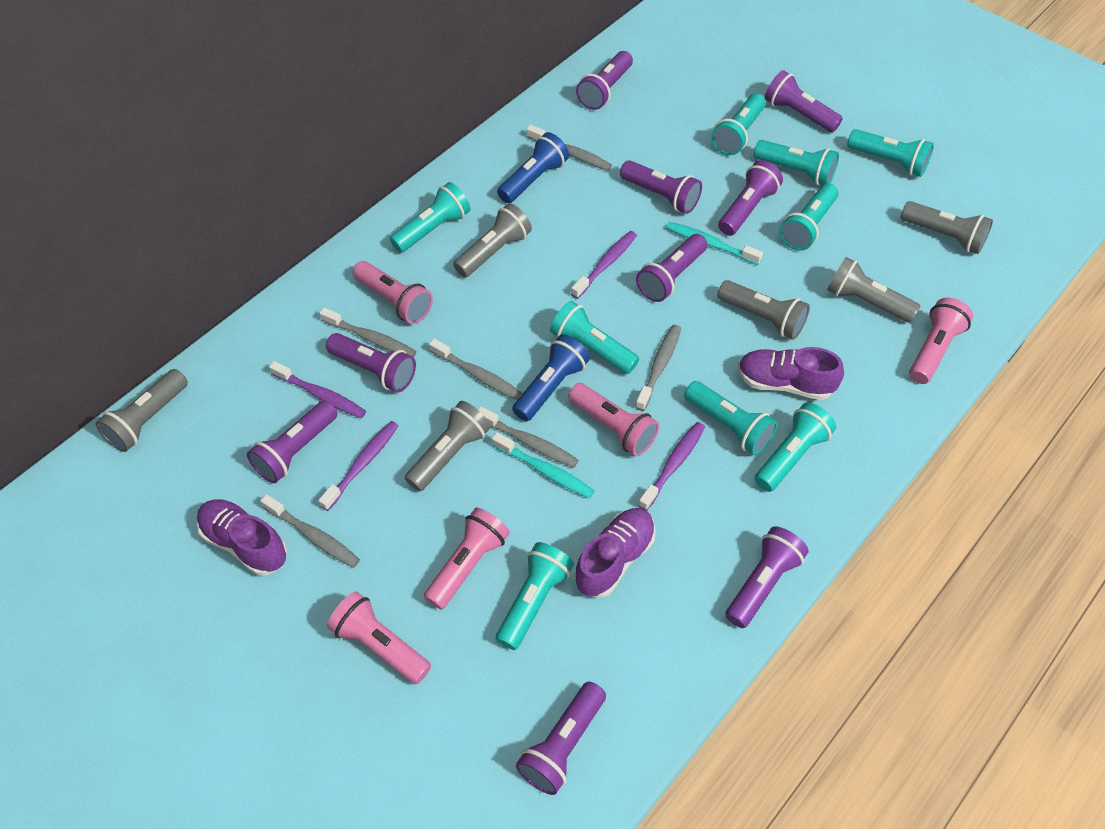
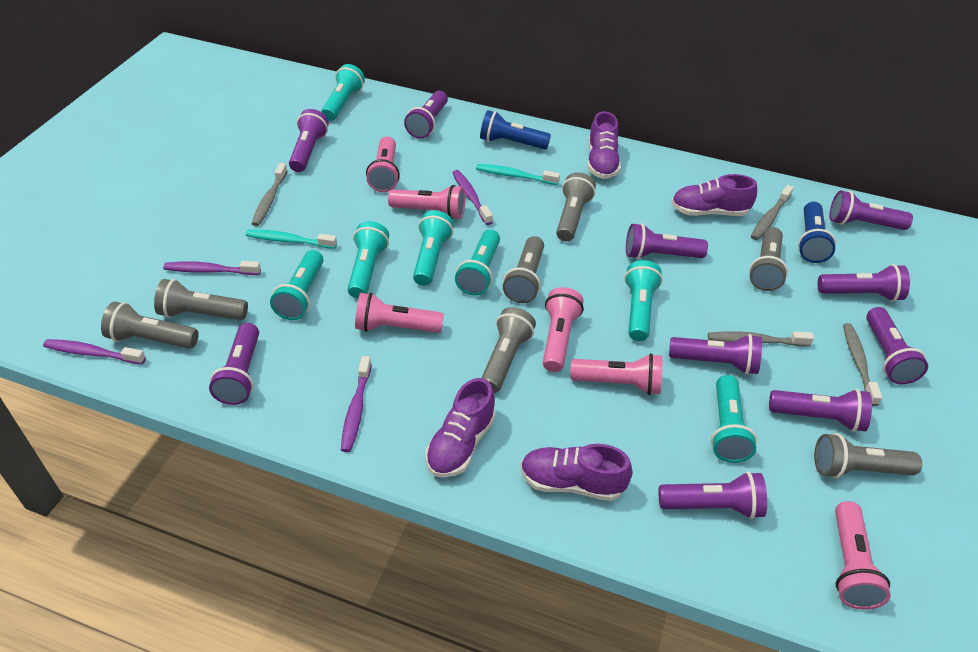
grey flashlight: [96,369,188,452] [405,401,491,491] [453,203,532,277] [717,280,810,339] [827,257,920,323] [901,201,993,254] = 6 -> [101,302,199,349] [154,279,248,320] [482,307,536,393] [503,236,544,303] [556,172,596,241] [749,227,788,291] [814,433,922,479] = 7
grey toothbrush: [260,494,360,568] [319,308,417,357] [429,339,523,400] [478,407,579,468] [527,125,612,171] [635,325,681,411] = 6 -> [252,163,288,226] [708,331,814,347] [751,185,794,240] [843,323,882,406] = 4
pink flashlight: [327,591,431,684] [353,261,433,324] [424,508,510,610] [568,383,659,456] [909,298,973,384] = 5 -> [355,293,444,333] [366,137,400,192] [388,185,465,220] [543,287,584,372] [570,353,662,395] [835,501,891,610] = 6
purple flashlight: [247,400,338,483] [326,333,416,392] [516,682,606,795] [576,51,633,110] [620,160,702,214] [636,234,707,302] [718,160,783,236] [725,526,809,628] [765,70,843,132] = 9 -> [209,323,259,405] [289,109,329,172] [404,91,448,139] [626,223,708,259] [659,471,767,519] [669,334,762,375] [769,389,872,432] [818,264,910,302] [829,191,913,230] [866,307,928,384] = 10
purple shoe: [197,499,287,576] [575,508,656,598] [738,347,844,400] = 3 -> [425,378,496,478] [521,444,633,501] [588,111,621,179] [671,174,757,216] = 4
turquoise flashlight: [390,182,470,253] [496,542,574,650] [550,301,639,374] [684,381,778,455] [711,93,766,155] [754,140,839,185] [754,403,836,492] [779,183,838,251] [847,129,934,177] = 9 -> [270,250,323,320] [321,64,365,121] [348,221,389,298] [413,210,454,286] [455,230,500,296] [624,260,663,341] [711,375,757,463] = 7

